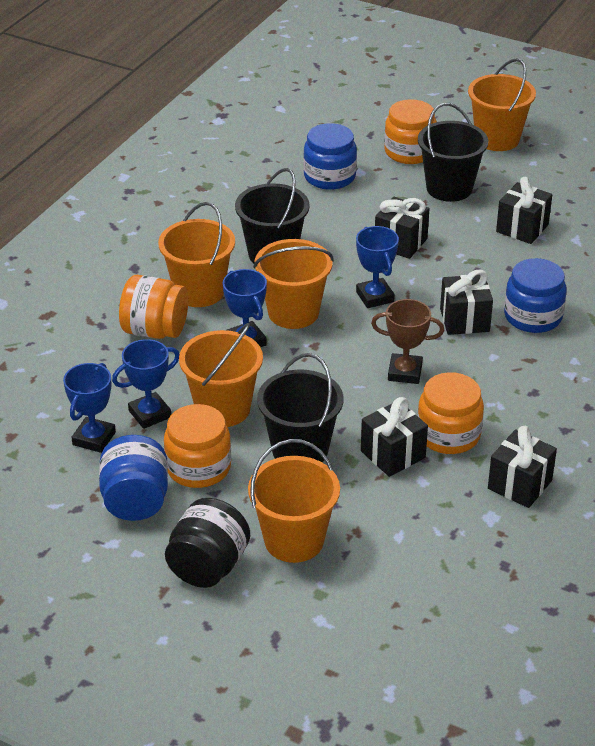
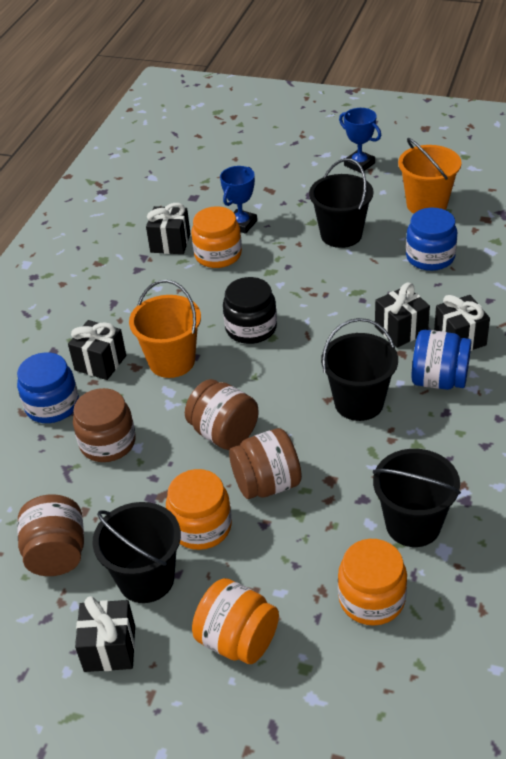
black bucket: [235,168,310,264] [257,353,344,462] [418,103,488,202] = 3 -> [92,502,181,603] [309,158,373,248] [321,318,398,421] [373,449,461,547] = 4
blue trophy: [63,363,116,453] [112,339,179,429] [223,269,267,347] [356,226,399,308] = 4 -> [220,166,257,234] [339,108,381,173] = 2
brown jar: none = 0 -> [17,494,84,576] [73,388,136,462] [185,379,259,450] [229,428,302,499] = 4
brown trophy: [371,299,444,384] = 1 -> none = 0
orange bucket: [158,202,235,307] [179,323,263,427] [248,439,340,563] [253,239,334,329] [468,58,536,151] = 5 -> [129,280,201,378] [398,138,462,214] = 2

